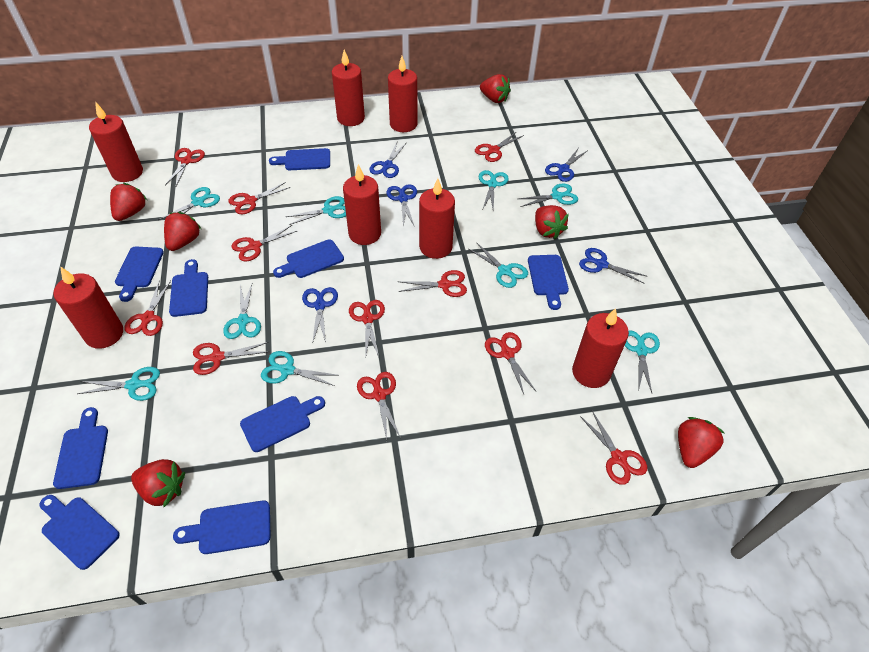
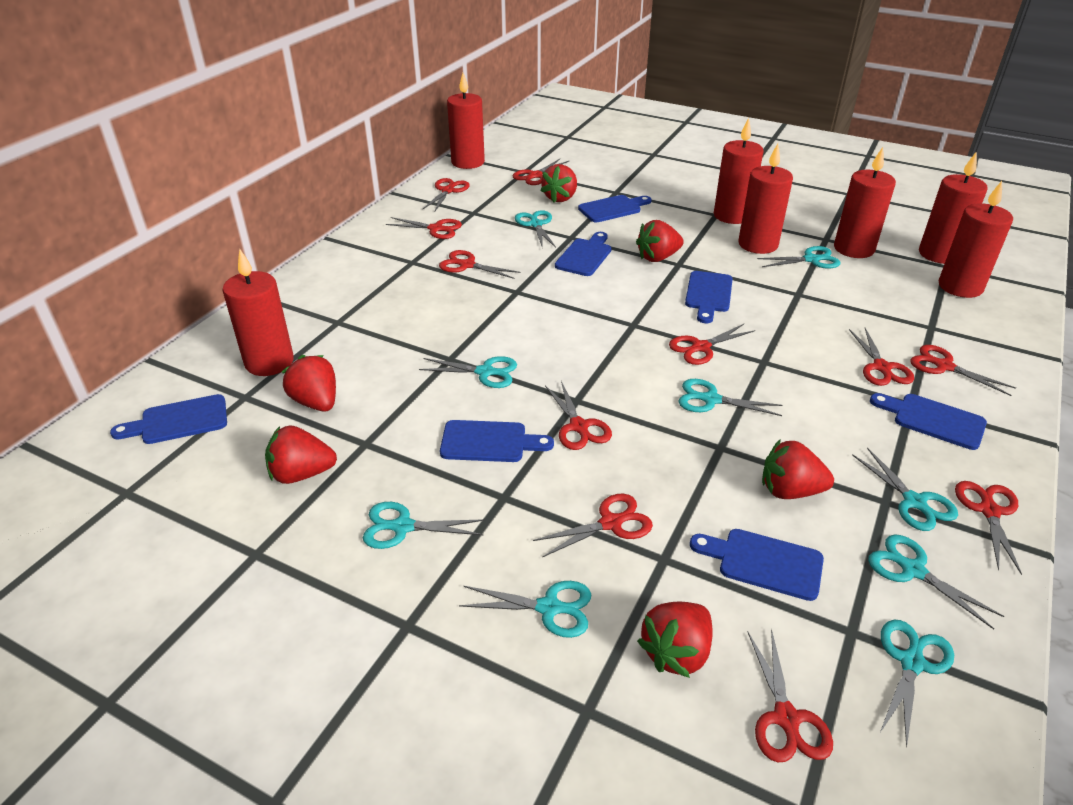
blue cutting board: [39,495,120,570] [53,407,108,489] [115,247,164,302] [169,259,208,317] [173,500,270,554] [240,396,325,452] [269,148,330,170] [273,239,344,278] [528,255,569,310] = 9 -> [110,394,227,444] [440,420,554,462] [555,232,611,276] [578,195,652,222] [685,271,733,323] [690,529,824,601] [870,393,987,450] = 7
blue scissors: [302,287,338,344] [369,142,407,178] [386,184,417,227] [545,148,588,182] [579,248,648,284] = 5 -> none = 0

